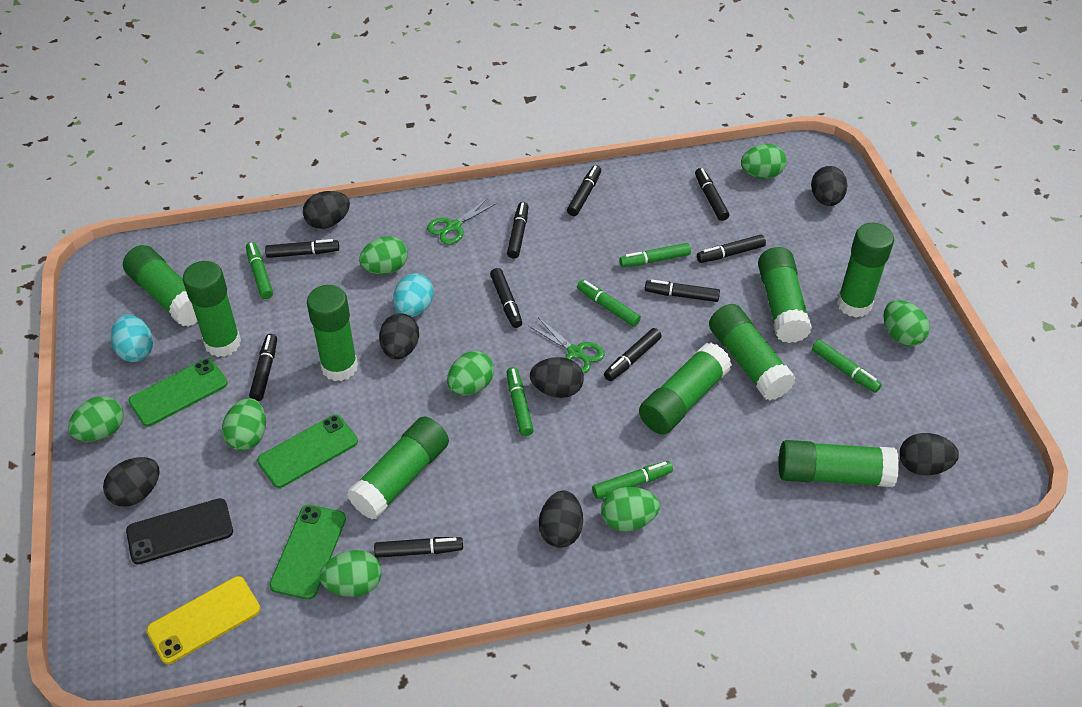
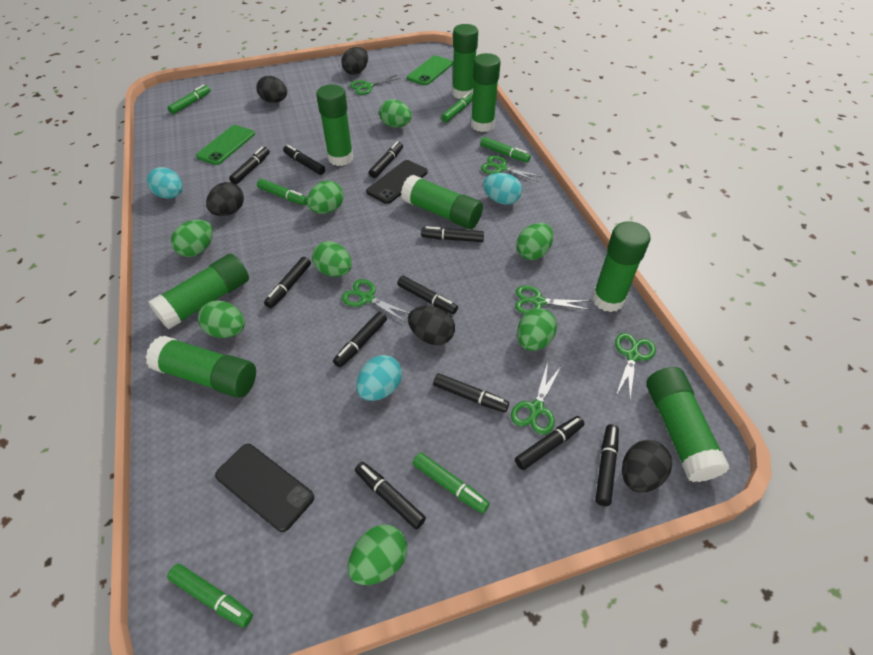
black egg: [103,457,160,507] [303,191,350,229] [379,313,419,359] [530,357,584,398] [539,491,583,548] [811,166,847,206] [900,433,959,475] = 7 -> [206,182,244,216] [256,76,287,103] [341,47,368,75] [408,306,455,345] [622,440,672,493] = 5
black marker: [249,334,277,401] [265,239,339,258] [374,537,463,558] [490,268,522,328] [507,202,528,258] [567,165,601,216] [604,328,662,381] [645,280,720,302] [695,168,729,221] [697,235,766,263] = 10 -> [229,146,270,184] [264,257,311,308] [283,145,325,175] [333,312,387,367] [355,462,426,529] [369,141,403,178] [397,276,458,314] [421,226,484,242] [433,373,509,413] [515,416,585,470] [595,424,619,506] = 11
black phone: [126,498,233,564] = 1 -> [215,444,314,532] [366,160,428,204] = 2
green glue stick: [123,245,198,326] [183,261,241,357] [307,285,358,381] [347,416,449,520] [639,343,732,434] [709,304,796,401] [758,247,812,343] [779,440,899,487] [837,223,894,318] = 9 -> [146,336,256,398] [148,254,249,329] [316,84,353,166] [401,175,483,229] [452,24,478,99] [471,53,501,132] [592,222,650,312] [646,367,730,482] = 8
green phone: [128,358,228,426] [257,415,358,488] [269,505,346,600] = 3 -> [196,125,255,165] [407,55,453,85] = 2
green scissors: [427,198,497,244] [529,318,605,374] = 2 -> [341,279,409,323] [350,75,401,95] [481,155,542,182] [511,362,561,435] [515,285,590,314] [615,333,656,399] = 6
turquoise egg: [111,314,153,362] [393,273,434,317] = 2 -> [147,167,183,199] [356,355,402,401] [483,173,522,205] = 3
yellow phone: [146,576,260,664] = 1 -> none = 0

